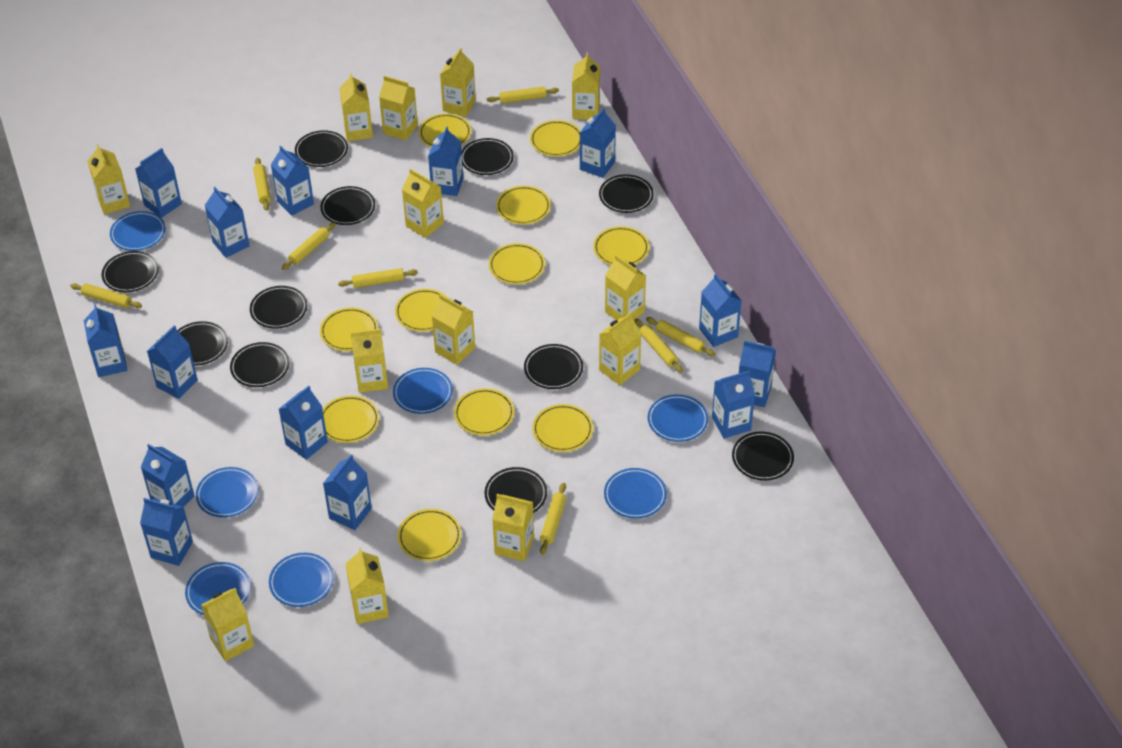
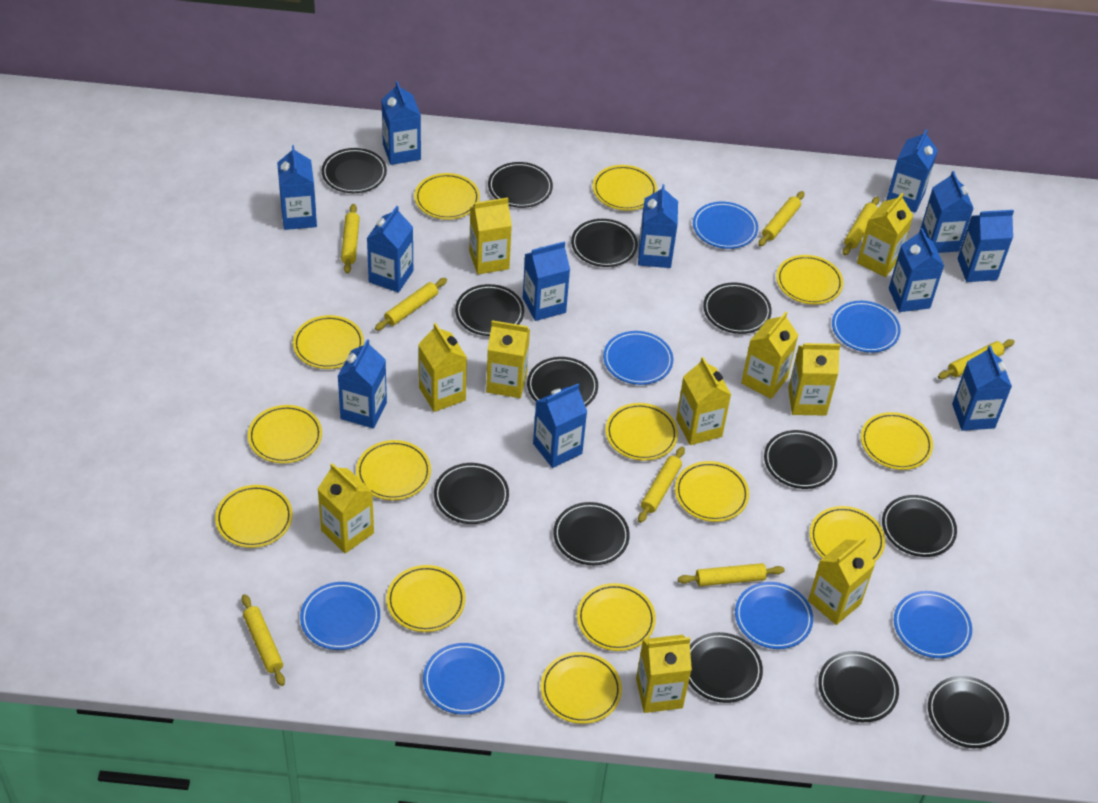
black plate: [102,251,159,292] [177,321,228,366] [230,342,289,387] [250,286,307,329] [295,130,348,167] [320,186,375,225] [462,138,514,175] [485,467,547,513] [524,344,583,389] [599,174,654,213] [732,431,794,481] = 11 -> [322,148,387,193] [434,463,509,524] [455,284,524,336] [488,162,553,208] [527,357,598,407] [553,502,630,565] [571,219,638,267] [689,632,763,703] [703,283,772,334] [764,430,837,489] [818,651,899,722] [882,495,957,557] [928,676,1009,748] = 13
blue carton: [84,304,127,377] [135,148,182,218] [140,498,193,566] [141,444,194,507] [147,325,198,399] [204,187,250,258] [271,146,314,216] [279,386,328,460] [323,455,372,530] [428,127,463,196] [580,108,616,178] [699,274,742,347] [712,370,755,438] [739,341,776,407] = 14 -> [277,145,317,230] [338,339,387,429] [367,206,413,293] [382,81,421,165] [523,241,570,321] [533,384,587,468] [638,184,678,268] [886,129,938,213] [889,228,944,312] [921,171,974,253] [952,345,1012,431] [957,210,1014,282] = 12
yellow carton: [88,144,130,214] [201,588,254,661] [339,73,373,141] [345,548,389,624] [351,329,388,393] [379,76,418,140] [402,169,444,238] [432,294,475,365] [440,48,476,116] [492,494,534,561] [572,53,600,120] [599,313,642,385] [605,255,646,320] = 13 -> [318,463,374,553] [418,323,467,412] [469,197,512,274] [486,320,530,398] [636,635,692,713] [676,357,731,445] [741,312,798,399] [788,343,841,416] [808,537,875,625] [857,193,913,277] = 10
yellow plate: [320,308,378,351] [322,395,379,443] [395,289,448,332] [398,509,462,561] [419,113,471,147] [454,388,514,435] [489,243,545,284] [496,186,551,225] [530,120,581,157] [532,404,593,452] [593,226,649,265] = 11 -> [215,485,293,548] [248,405,322,463] [293,315,364,369] [356,440,431,500] [387,565,466,632] [415,173,480,220] [541,652,622,724] [577,583,656,651] [593,165,657,211] [606,403,678,461] [675,461,749,522] [776,255,843,305] [810,506,885,562] [861,412,933,470] = 14

